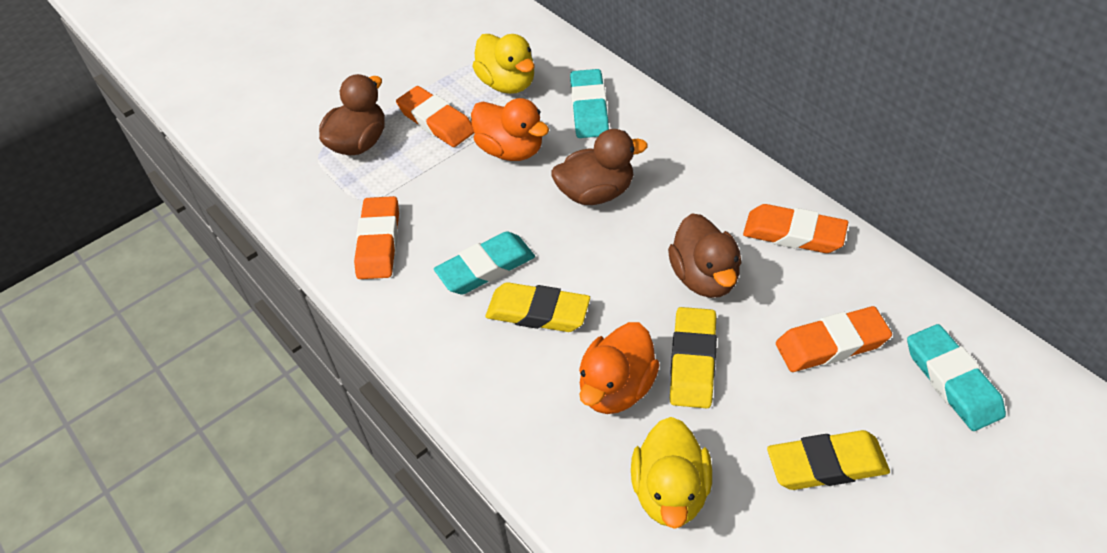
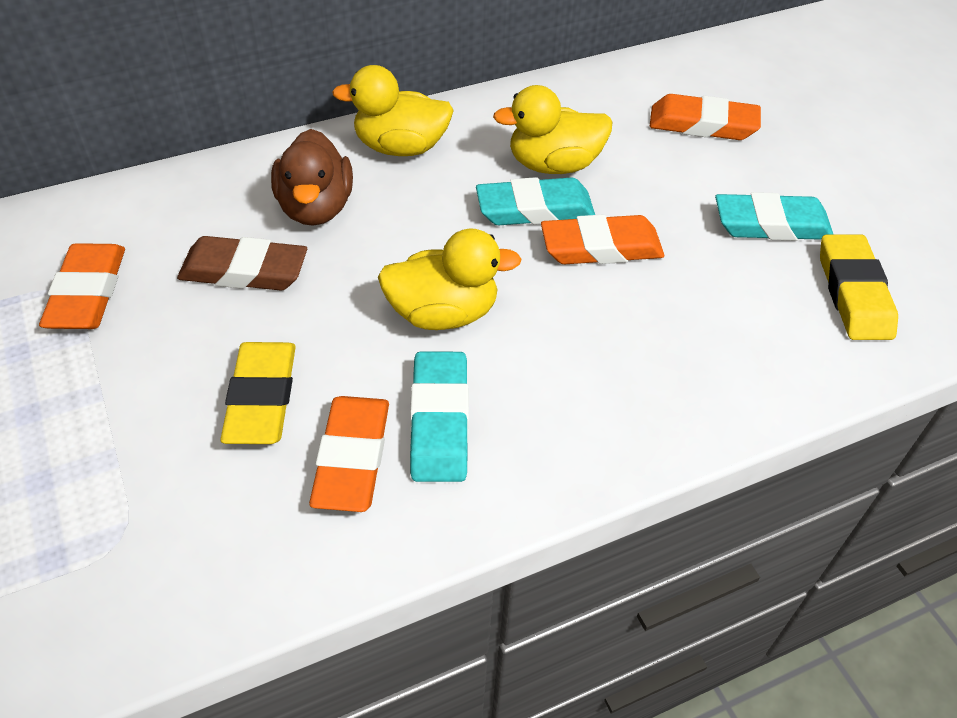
brown duck: [319,74,385,155] [551,129,648,205] [668,214,741,298] = 3 -> [271,129,353,226] = 1
brown eraser: none = 0 -> [177,236,307,291] = 1
orange duck: [471,98,549,161] [579,322,660,414] = 2 -> none = 0
yellow duck: [472,34,535,94] [631,417,712,529] = 2 -> [332,65,454,156] [378,228,522,330] [493,85,612,174] = 3
yellow eraser: [486,282,590,332] [670,307,717,408] [767,430,890,490] = 3 -> [220,342,296,444] [820,234,898,340] = 2

